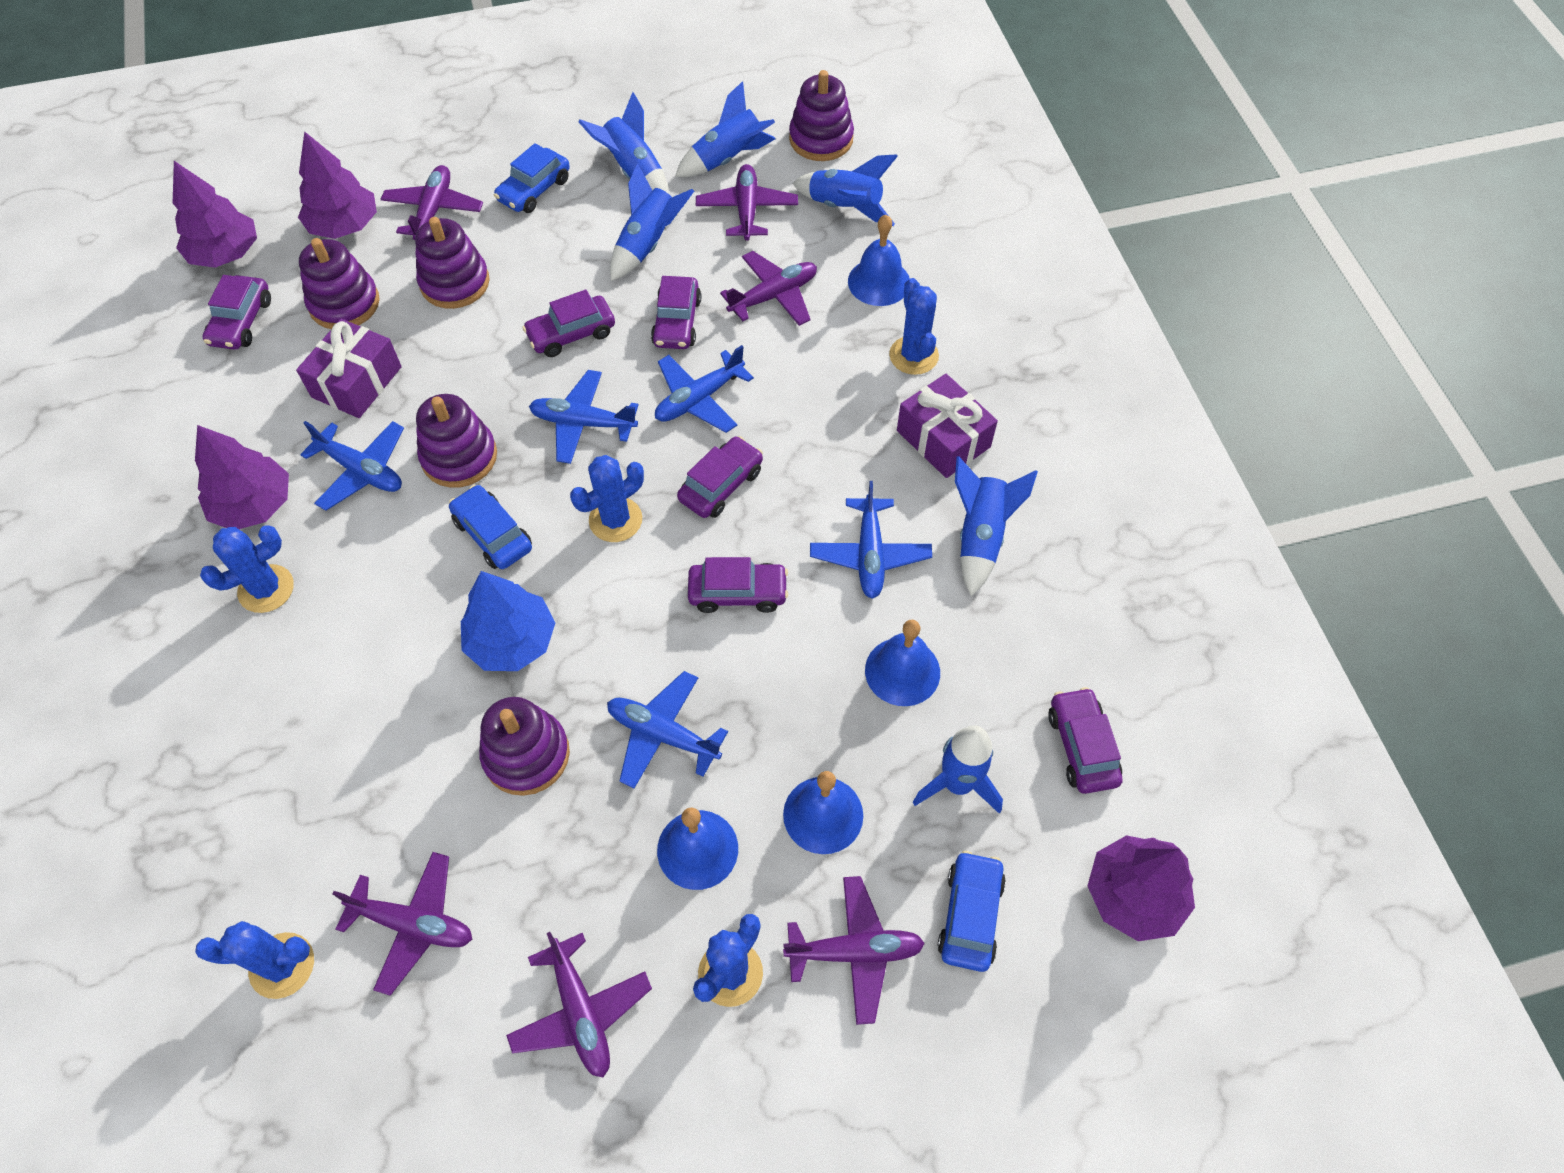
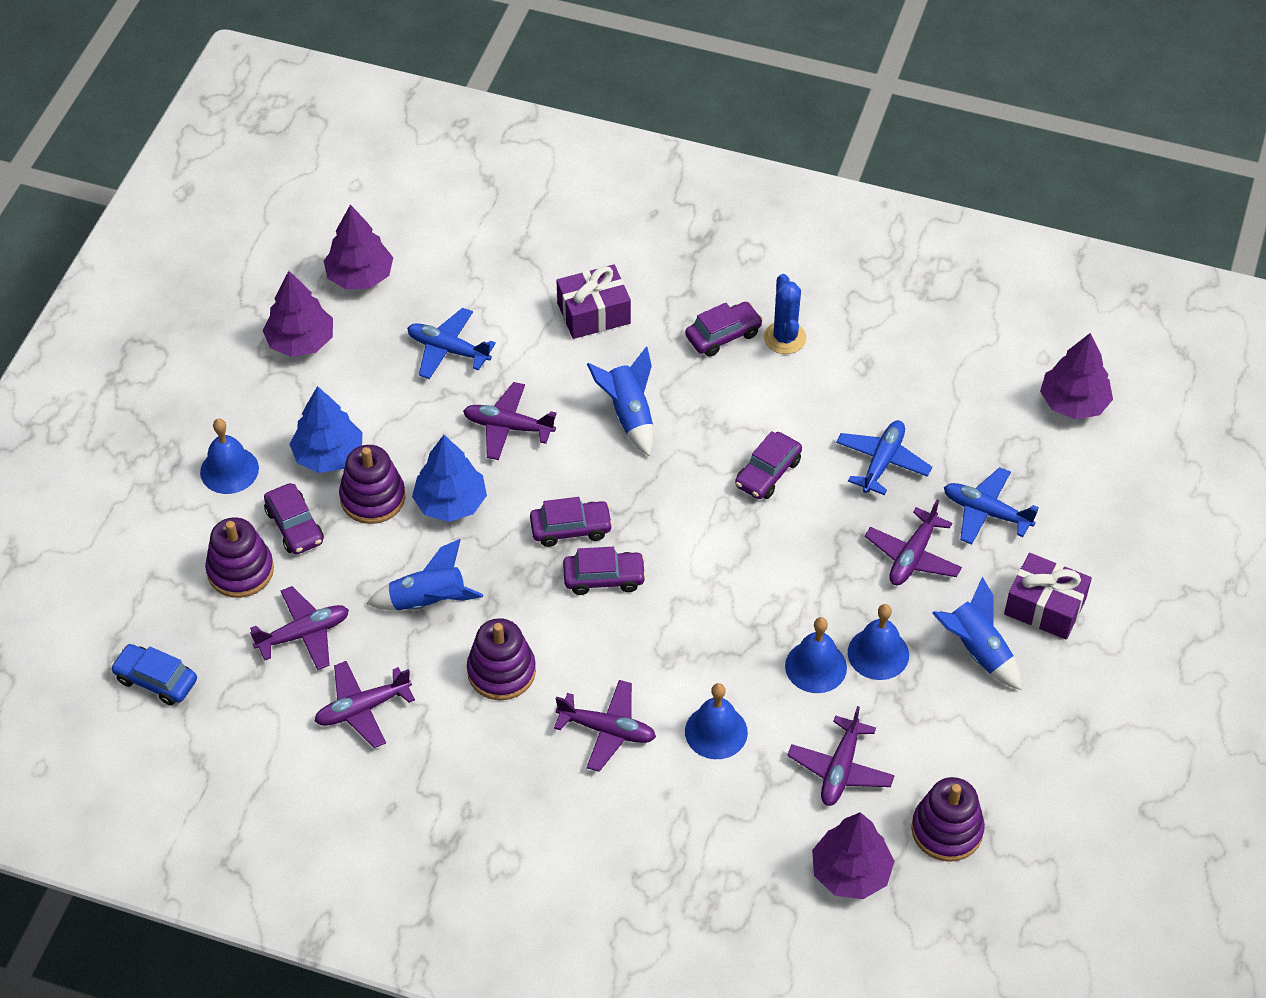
blue cactus: [195,921,314,999] [200,525,294,613] [570,455,644,542] [693,914,763,1007] [889,278,939,375] = 5 -> [764,274,806,354] = 1
blue car: [449,485,532,569] [494,143,570,213] [938,851,1006,972] = 3 -> [110,644,197,705] = 1
blue plane: [300,421,404,511] [529,370,638,464] [607,671,728,788] [655,345,754,433] [810,481,932,599] = 5 -> [407,308,496,379] [836,420,932,495] [944,467,1039,545] = 3
blue rocket: [578,92,669,194] [610,163,694,281] [675,81,776,177] [792,154,898,226] [913,725,1003,814] [955,456,1038,596] = 6 -> [366,539,483,610] [587,346,654,457] [932,577,1022,690] = 3
blue tree: [461,571,555,671] = 1 -> [289,386,363,473] [412,435,487,522] = 2
purple car: [202,275,271,350] [522,290,615,357] [651,276,701,349] [677,436,763,518] [688,557,788,613] [1048,687,1122,794] = 6 -> [264,483,324,554] [530,497,613,547] [563,547,646,595] [685,302,763,357] [735,431,802,499] = 5
purple stacking toy: [299,238,379,329] [415,217,490,309] [416,394,497,488] [479,697,570,796] [789,70,854,161] = 5 -> [205,517,274,598] [339,445,405,524] [467,618,536,700] [911,777,985,862] = 4

